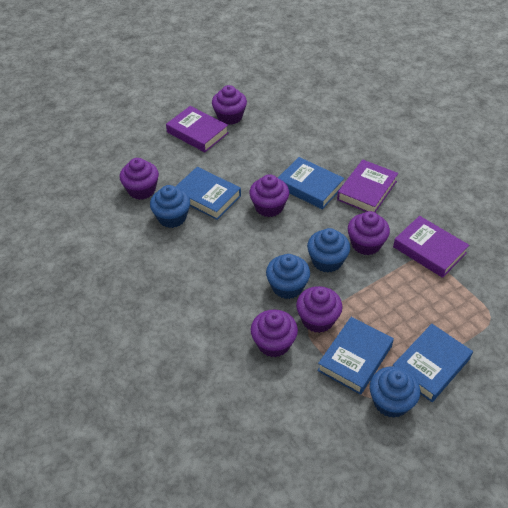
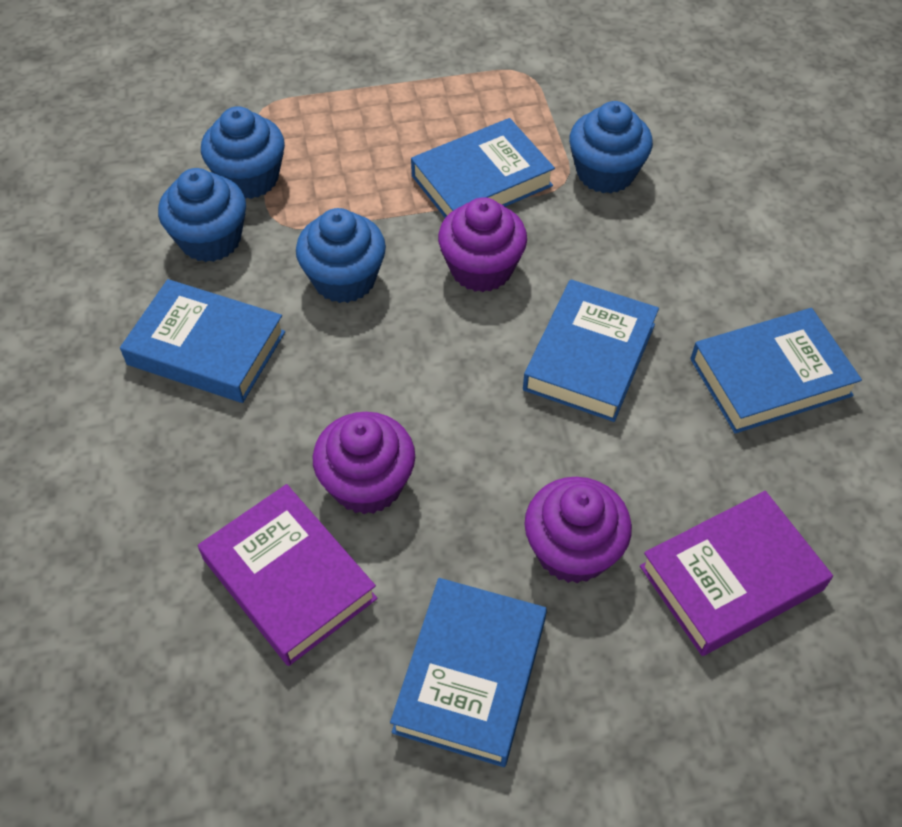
blue book: [175,167,241,220] [278,157,345,209] [317,317,394,395] [393,324,473,402] = 4 -> [120,279,285,403] [390,578,547,767] [411,118,555,218] [523,279,659,422] [690,308,862,434] = 5
purple book: [166,106,228,152] [337,160,398,212] [393,216,469,278] = 3 -> [198,484,377,666] [640,491,833,656] = 2
purple cupcake: [120,158,159,200] [212,85,247,125] [249,174,289,217] [251,309,298,357] [296,286,342,333] [348,211,390,255] = 6 -> [313,412,415,514] [438,197,527,292] [524,477,632,583] = 3

